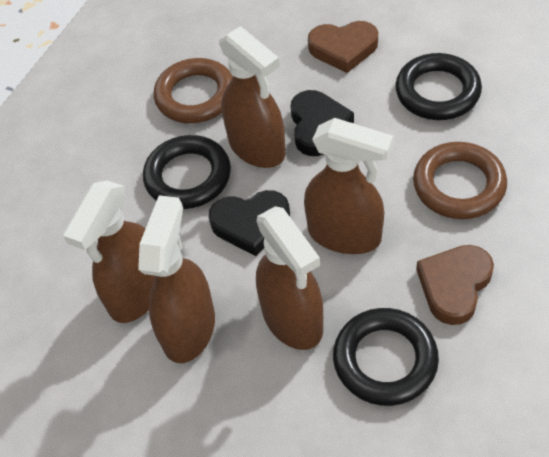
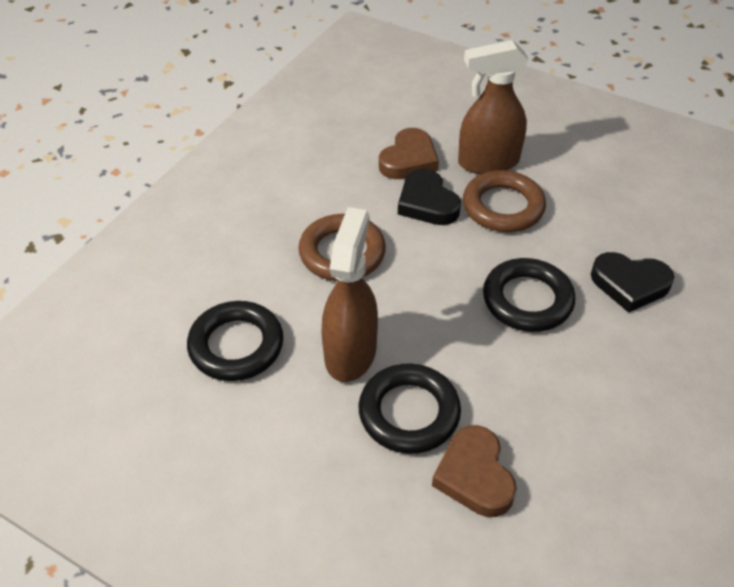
brown spray bottle: [63,181,156,323] [138,195,215,363] [219,26,286,168] [256,206,323,350] [304,118,393,254] = 5 -> [321,207,378,382] [458,40,529,174] = 2

